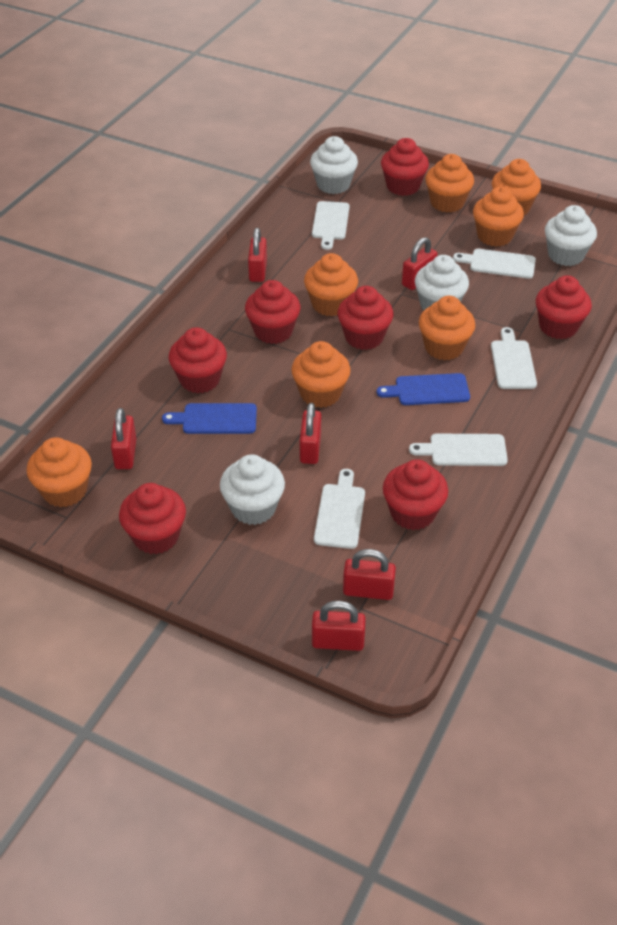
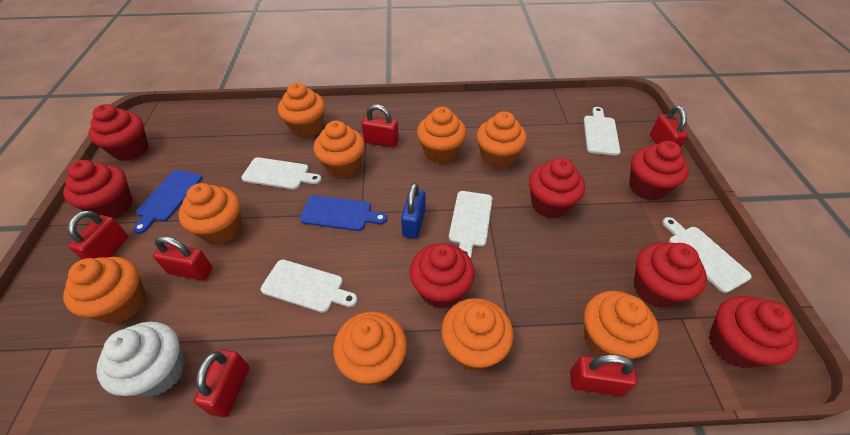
blue padlock: none = 0 -> [401,183,426,239] = 1
orange cupcake: [27,437,92,507] [291,341,351,408] [304,253,358,316] [419,296,475,360] [425,154,474,213] [473,186,524,247] [492,159,541,215] = 7 -> [63,257,146,324] [179,183,241,245] [278,83,325,138] [313,121,365,179] [333,311,407,385] [417,107,466,164] [441,298,513,371] [477,111,527,169] [584,291,659,359] = 9
white cupcake: [220,454,285,525] [310,136,358,194] [415,255,469,310] [545,205,597,266] = 4 -> [96,322,185,397] = 1

